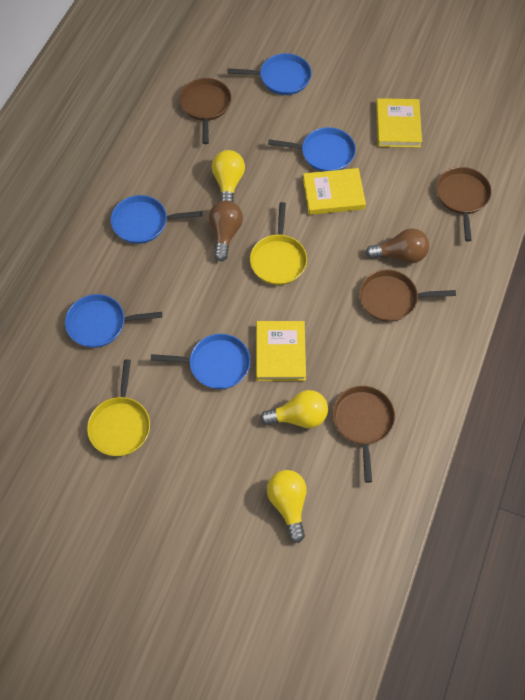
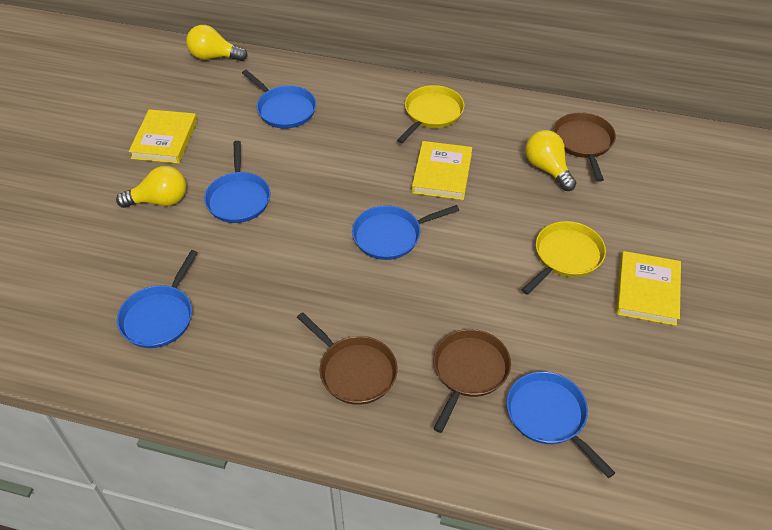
brown light bulb: [209,200,243,262] [366,228,429,263] = 2 -> none = 0
brown pan: [179,78,231,144] [333,386,395,483] [359,270,456,322] [436,167,492,241] = 4 -> [297,312,398,405] [433,329,511,433] [553,112,616,182] = 3

